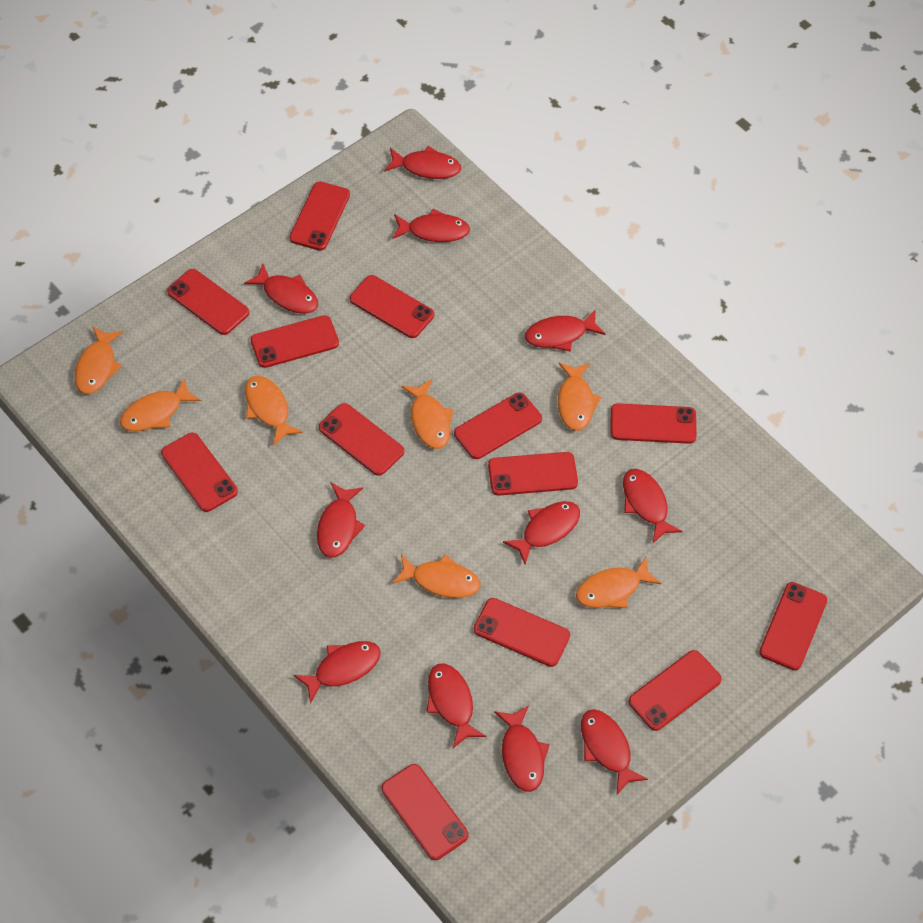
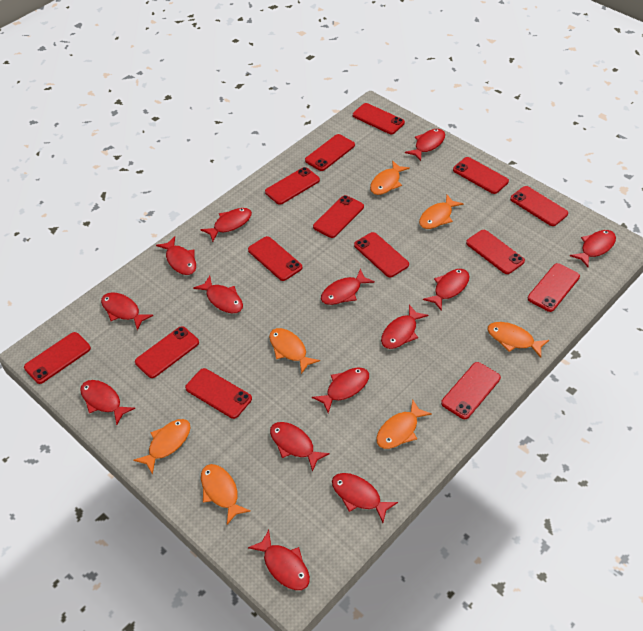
red fish: [244,263,318,314] [293,641,381,704] [317,483,365,558] [385,146,461,179] [392,209,470,242] [426,663,486,748] [494,705,550,792] [503,501,580,565] [525,310,605,352] [581,709,648,794] [623,469,683,543] = 11 -> [80,380,135,425] [101,292,153,330] [156,236,196,275] [193,276,243,313] [200,208,252,242] [248,530,310,590] [270,422,330,472] [312,368,369,413] [321,269,375,305] [332,473,398,523] [381,305,428,349] [405,129,445,161] [423,269,469,311] [570,230,616,267] = 14
red phone: [161,433,238,512] [167,269,249,335] [251,315,339,368] [289,181,350,251] [319,403,404,476] [350,275,434,338] [381,764,469,860] [454,392,542,459] [474,598,570,667] [488,452,578,495] [611,403,697,444] [629,650,722,731] [759,582,827,670] = 13 -> [24,332,91,384] [135,326,199,378] [185,368,252,419] [248,236,302,281] [265,167,320,205] [305,134,355,171] [313,195,364,238] [353,103,405,134] [354,232,409,277] [441,362,501,419] [453,157,509,194] [466,230,525,274] [510,186,568,226] [528,263,580,312] = 14

